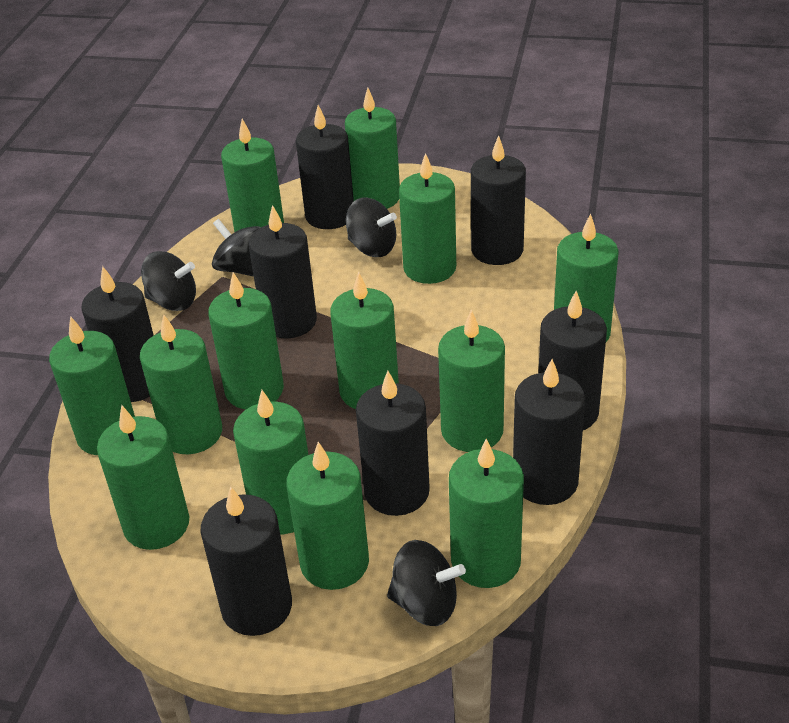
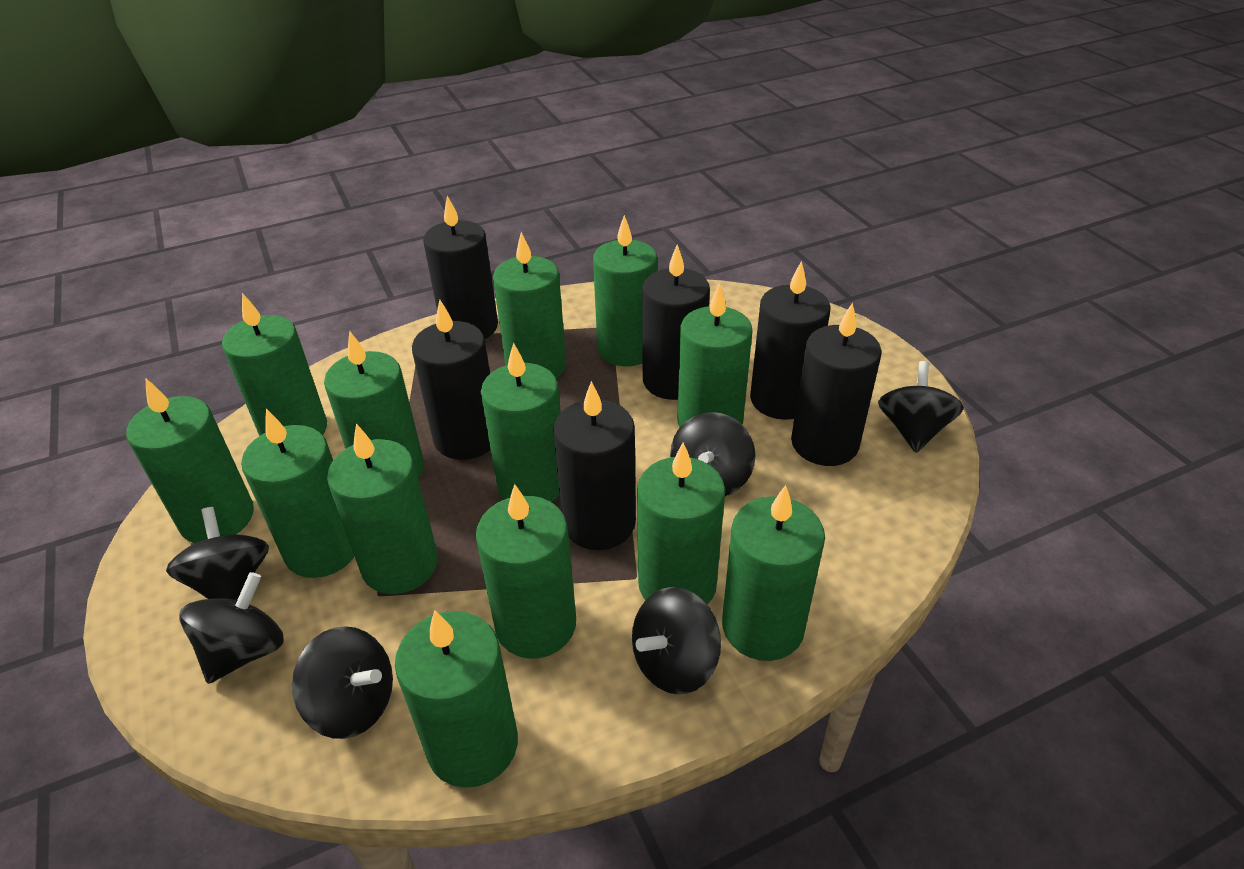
black candle: [81,266,154,402] [200,486,292,636] [249,205,317,339] [296,105,354,229] [356,371,430,516] [471,135,526,265] [513,359,585,505] [538,291,607,430] = 8 -> [412,300,491,460] [423,196,498,339] [553,381,636,550] [642,244,710,400] [750,261,830,420] [791,302,882,466] = 6
black spinning top: [141,251,196,311] [212,219,261,277] [346,198,397,257] [387,540,466,626] = 4 -> [166,507,269,600] [179,572,284,684] [292,626,393,739] [632,587,721,695] [670,412,756,496] [878,361,964,453] = 6

